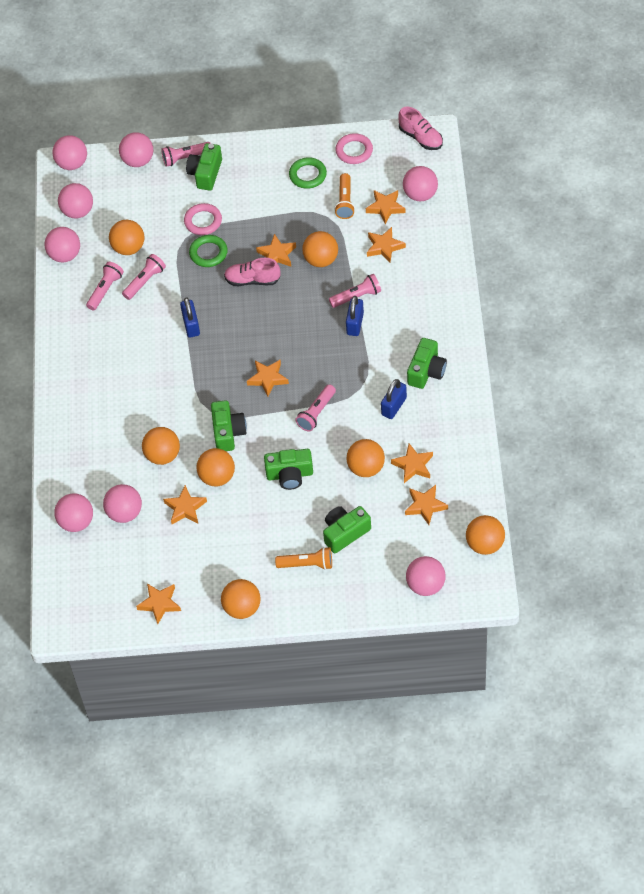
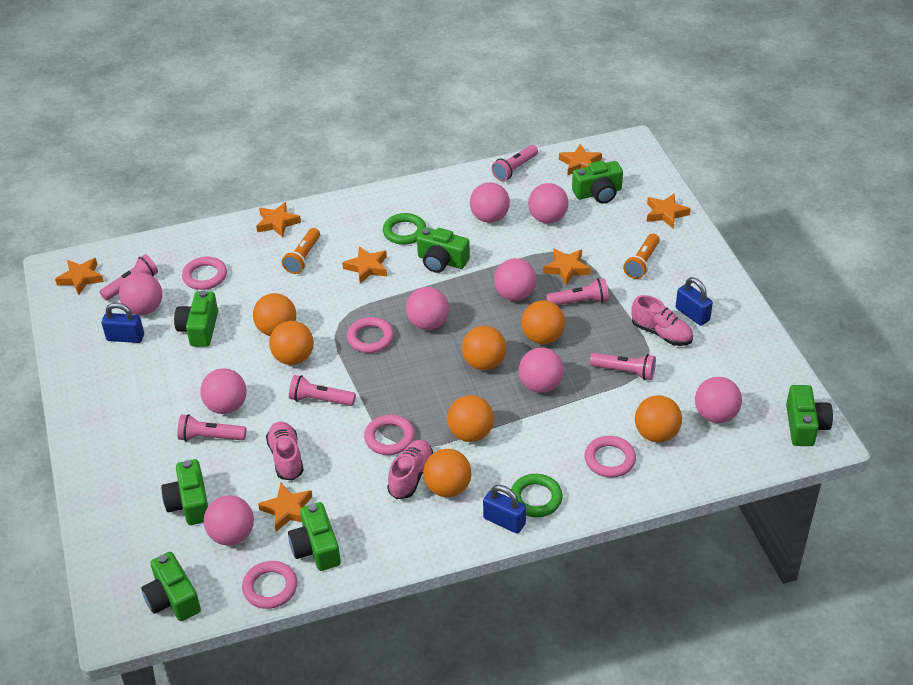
green camera: [186,143,222,190] [211,400,247,451] [264,449,313,490] [323,506,371,553] [407,338,447,389] = 5 -> [141,552,201,621] [161,459,208,525] [174,290,218,347] [288,502,341,571] [417,227,470,273] [572,161,623,204] [786,385,833,446] = 7
orange star: [136,583,181,624] [163,485,207,524] [247,360,289,396] [256,234,296,267] [366,190,405,224] [367,227,406,263] [391,444,433,483] [405,485,448,525] = 8 -> [55,258,104,295] [256,202,301,237] [258,483,312,532] [342,246,387,283] [543,249,590,285] [559,144,602,176] [647,194,691,228] = 7
pink ball: [44,227,80,263] [52,135,87,170] [54,494,93,532] [58,183,93,218] [103,484,142,523] [119,132,153,167] [403,166,438,202] [406,556,446,596] = 8 -> [119,273,162,315] [200,368,246,414] [204,495,254,545] [406,287,449,330] [470,182,510,223] [494,258,536,301] [519,348,564,393] [528,183,568,223] [695,377,742,423] = 9
pink flashlight: [86,262,124,311] [122,254,166,300] [161,142,211,167] [295,384,336,432] [329,274,381,308] = 5 -> [100,254,158,301] [177,414,246,441] [289,375,356,406] [492,145,538,181] [546,278,609,305] [590,353,656,380] = 6
pink ring: [184,203,222,235] [335,133,373,164] = 2 -> [182,257,227,290] [242,561,297,609] [347,317,394,353] [364,415,415,455] [585,436,636,478] = 5
pink shoe: [224,258,281,286] [398,106,443,150] = 2 -> [266,421,304,481] [387,440,433,499] [631,295,693,346] = 3

